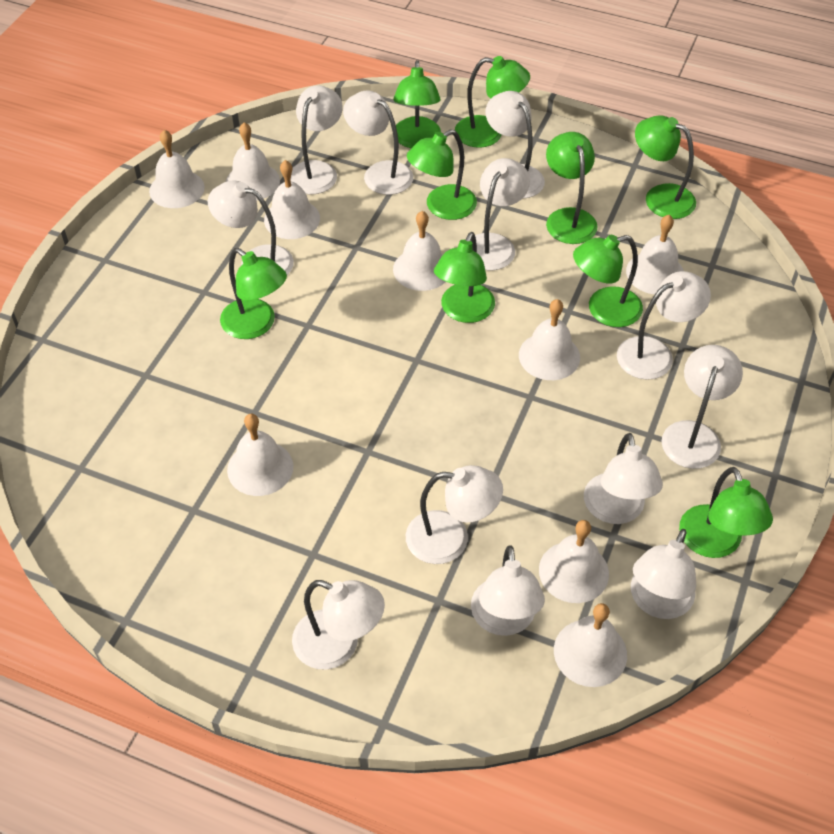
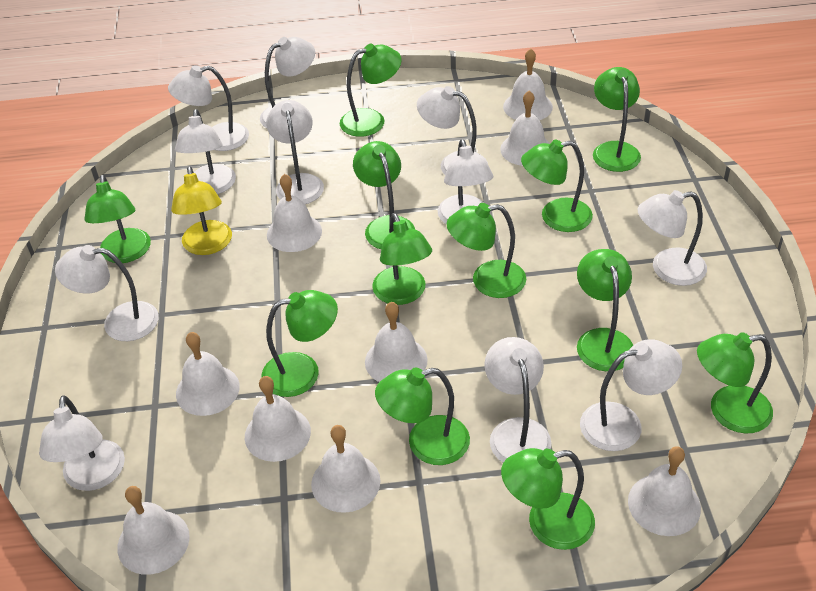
green lamp: [220,248,287,339] [393,60,441,148] [407,129,477,220] [434,232,495,323] [455,56,530,148] [546,132,598,244] [573,235,643,327] [635,115,696,219] [679,467,773,558] = 9 -> [85,175,151,263] [262,290,338,397] [340,44,402,137] [353,141,415,249] [372,213,432,305] [375,367,470,465] [447,203,526,298] [501,448,595,550] [521,139,593,232] [577,249,633,371] [593,67,641,172] [697,332,773,434] = 12
white lamp: [208,180,294,275] [291,85,343,194] [292,580,385,670] [343,91,413,195] [406,465,503,564] [471,545,545,636] [475,158,530,271] [485,91,545,199] [584,433,663,524] [617,271,711,380] [631,529,696,619] [662,345,743,469] = 12 -> [39,395,125,491] [55,245,159,341] [168,65,249,151] [175,109,236,194] [260,37,315,128] [266,100,324,204] [417,86,488,175] [438,139,494,224] [484,337,551,463] [580,339,682,451] [637,190,707,286] = 11
yellow lamp: none = 0 -> [171,166,232,255] = 1

